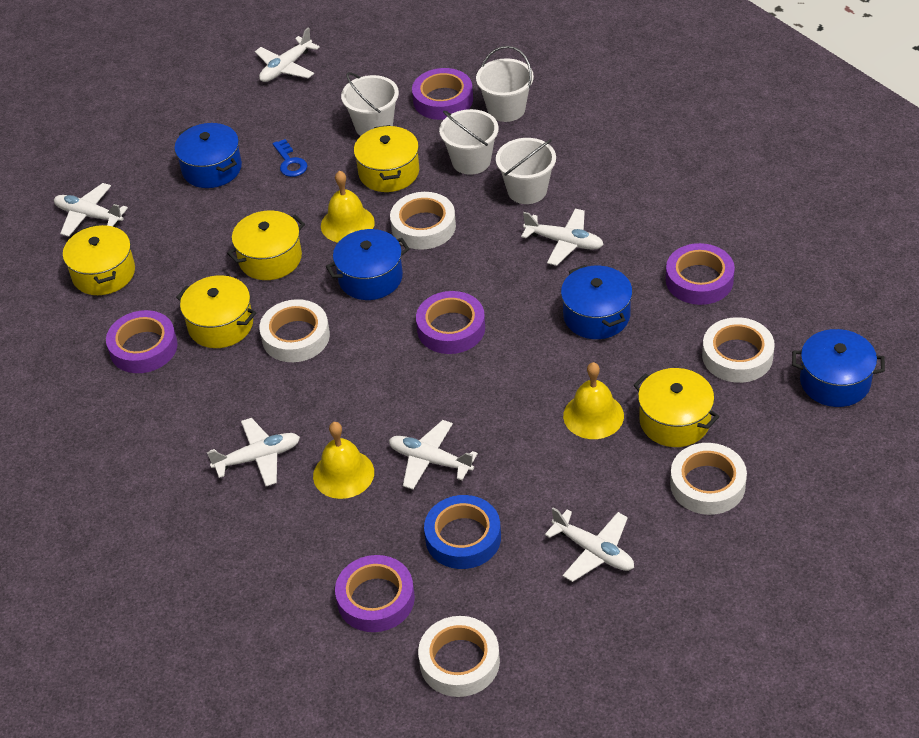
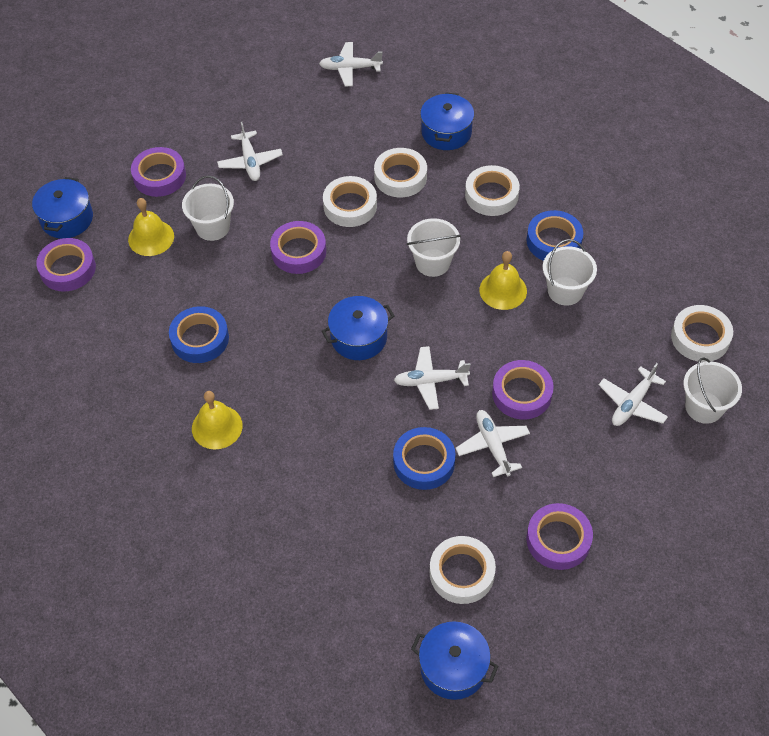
blue key: [273,139,307,177] = 1 -> none = 0
blue tape: [424,495,501,569] = 1 -> [169,306,229,363] [393,427,456,490] [527,210,583,261] = 3
white plane: [54,183,128,237] [207,418,300,486] [255,27,320,82] [389,420,478,490] [521,208,604,266] [545,507,634,582] = 6 -> [217,122,283,181] [319,42,383,86] [394,346,470,410] [456,410,530,477] [599,363,668,426] = 5
yellow pot: [63,225,135,295] [176,275,256,348] [227,210,305,280] [354,125,419,192] [634,368,719,447] = 5 -> none = 0

